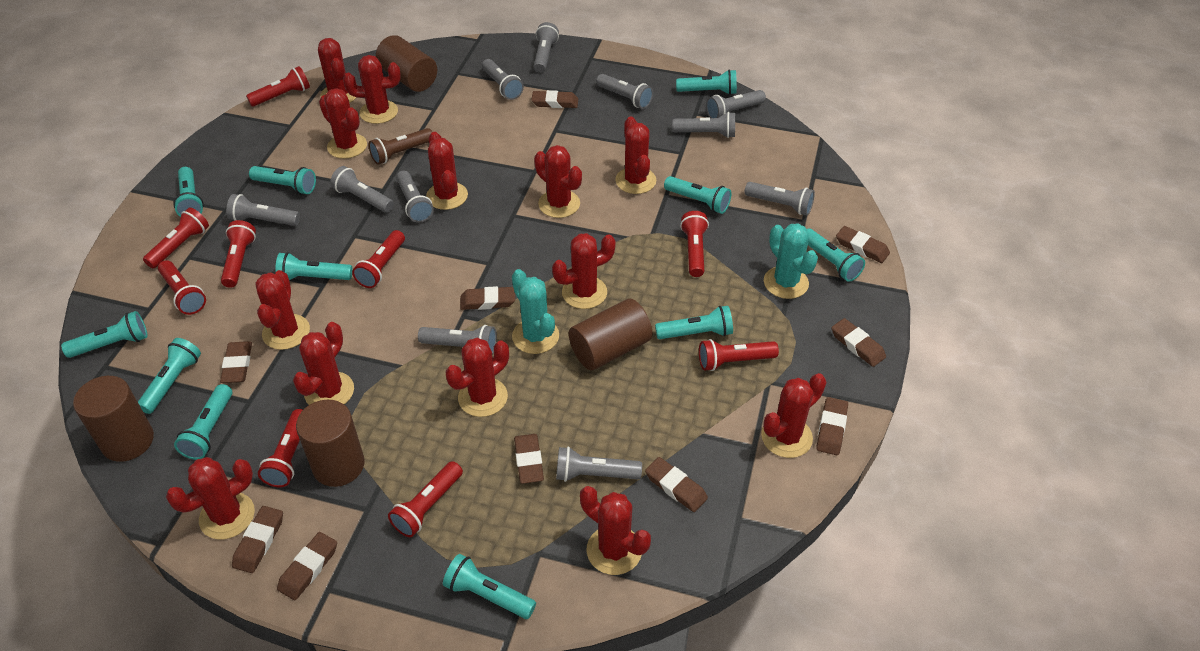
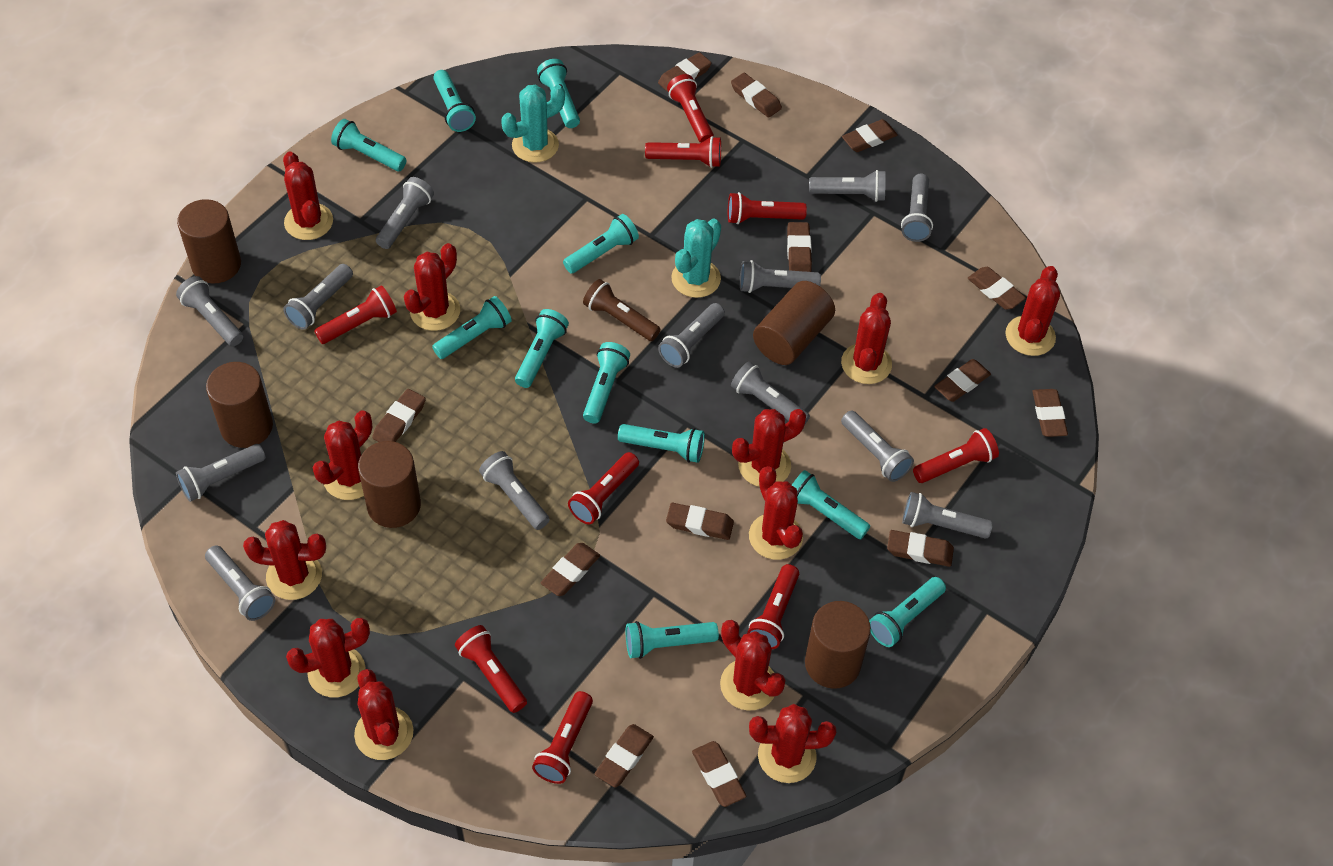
brown cylinder: [73,376,154,462] [296,400,365,487] [376,35,437,92] [569,299,652,370] = 4 -> [177,199,241,283] [206,362,273,448] [358,441,421,528] [753,281,835,365] [805,601,871,689] = 5
brown eraser: [220,341,252,383] [232,506,283,573] [277,532,337,600] [460,286,515,310] [514,434,544,484] [531,90,578,108] [645,457,708,512] [816,397,848,455] [831,318,886,367] [836,226,890,263] = 10 -> [372,389,426,442] [541,543,600,596] [594,724,654,787] [658,52,711,93] [666,503,734,540] [692,741,746,807] [731,73,782,118] [787,222,812,272] [842,119,897,152] [887,530,954,567] [934,359,991,402] [968,267,1026,310] [1032,389,1068,437] = 13
grey flashlight: [226,194,300,226] [330,166,394,213] [396,171,434,223] [418,325,497,355] [482,59,524,100] [534,22,559,73] [556,447,642,482] [596,74,653,109] [672,112,735,138] [706,90,766,118] [745,182,815,215] = 11 -> [176,276,243,346] [176,444,266,502] [205,545,275,621] [283,264,353,330] [376,177,434,249] [479,451,550,530] [658,303,725,368] [731,361,810,424] [740,260,821,293] [809,170,886,202] [841,410,914,482] [901,174,933,242] [902,492,993,539] = 13
red cactus: [166,457,255,539] [255,270,310,350] [293,322,354,405] [318,38,357,103] [319,88,367,159] [343,55,401,124] [426,132,468,210] [446,338,509,417] [534,145,582,218] [552,233,616,309] [580,486,651,575] [615,116,656,194] [761,373,826,458] = 13 -> [243,520,326,600] [283,151,333,240] [286,618,370,697] [313,410,372,500] [354,669,413,760] [404,243,460,331] [720,620,786,711] [732,409,806,487] [749,466,803,560] [749,704,836,783] [841,293,892,384] [1005,266,1060,356] = 12

